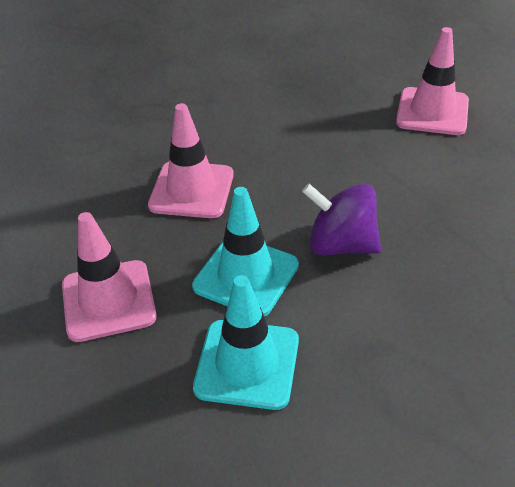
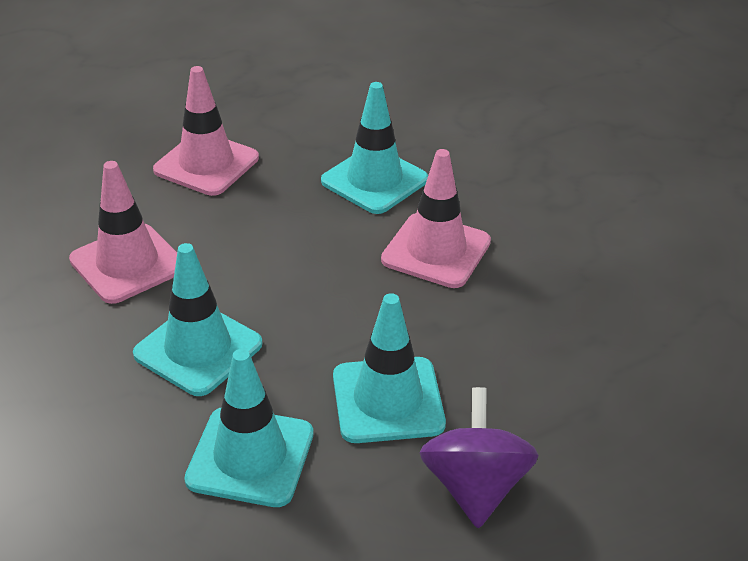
turquoise traffic cone: [192,187,299,316] [193,275,299,410] = 2 -> [133,243,262,396] [184,349,313,507] [321,82,428,214] [333,293,446,443] = 4

